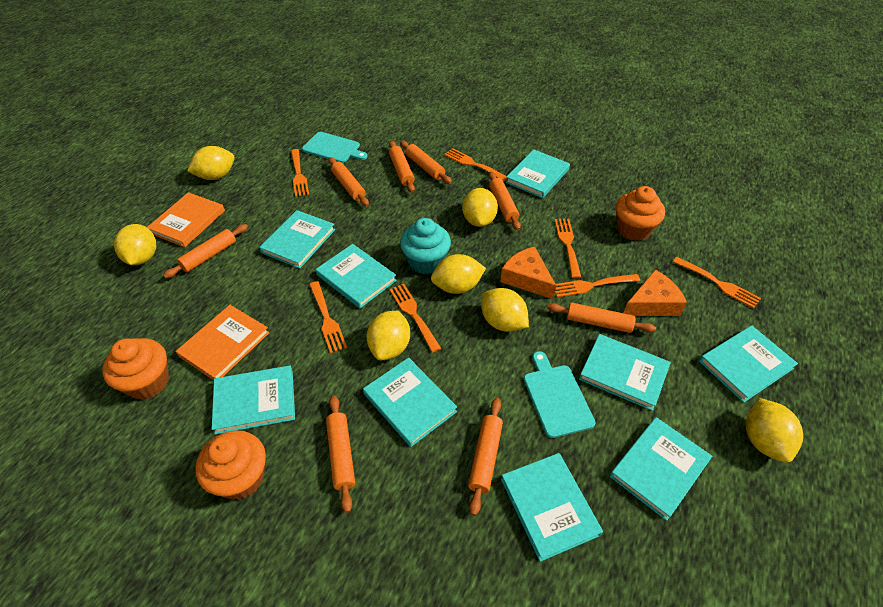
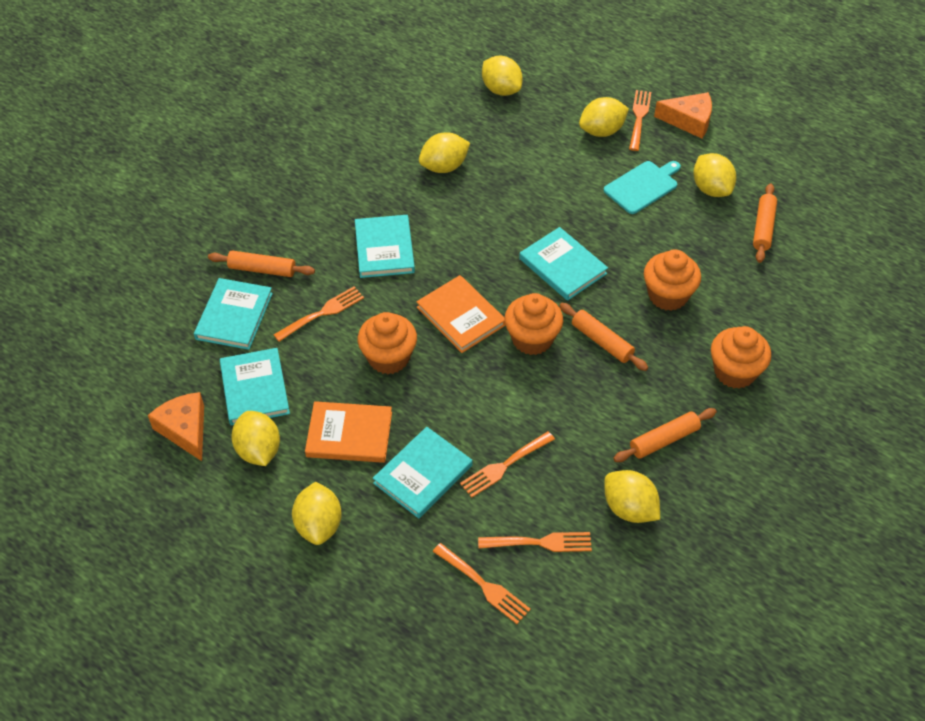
orange cupcake: [102,338,169,400] [195,430,266,500] [616,186,665,241] = 3 -> [358,312,417,374] [504,293,563,355] [644,249,701,311] [711,326,771,389] = 4
orange fork: [291,149,309,197] [309,281,347,353] [389,284,441,353] [444,148,508,182] [555,219,581,279] [555,274,640,297] [673,257,761,309] = 7 -> [274,287,364,342] [432,543,531,624] [460,431,555,498] [478,532,592,552] [629,90,651,151] = 5
orange rolling pin: [163,224,248,279] [326,395,355,513] [328,157,369,206] [389,141,415,193] [400,141,452,184] [468,398,503,516] [489,171,521,231] [547,303,656,333] = 8 -> [208,251,315,277] [559,303,648,371] [613,408,717,462] [753,183,777,263] = 4
turquoise book: [212,366,295,435] [259,210,335,269] [316,244,397,308] [363,357,457,447] [501,453,603,562] [506,149,570,198] [579,334,671,411] [610,417,712,521] [699,326,798,403] = 9 -> [194,278,273,350] [220,348,290,426] [355,215,415,278] [373,427,472,519] [519,227,608,301] = 5
turquoise cupcake: [400,218,451,274] = 1 -> none = 0
turquoise cutting board: [302,132,367,163] [524,351,596,438] = 2 -> [604,161,681,214] = 1

